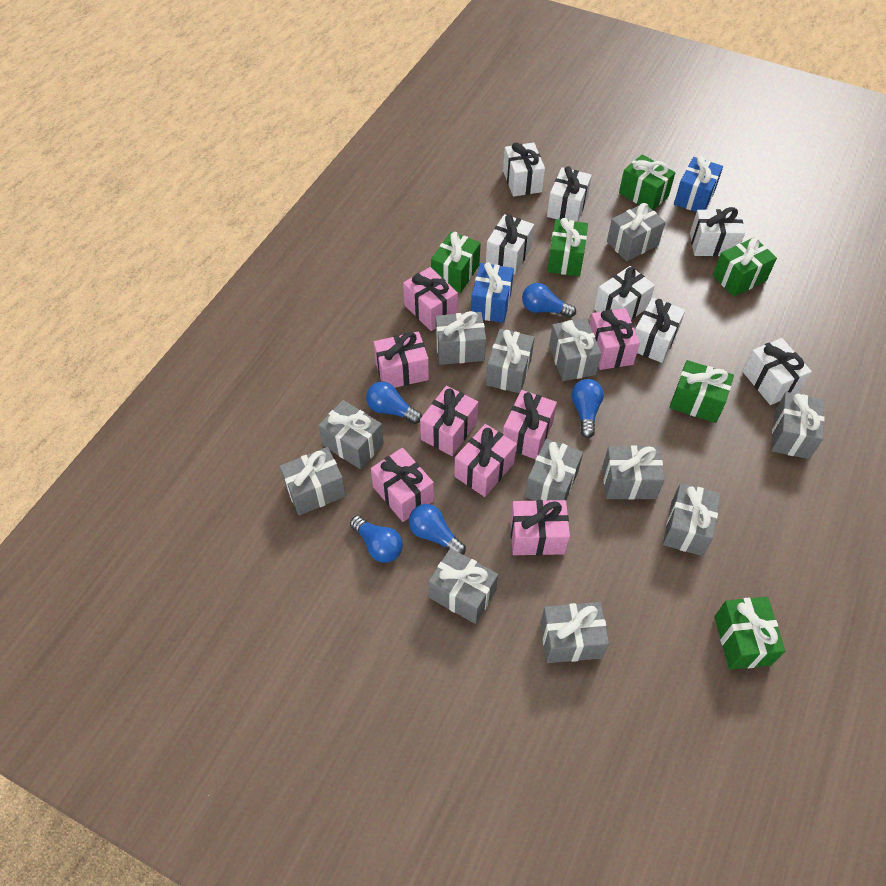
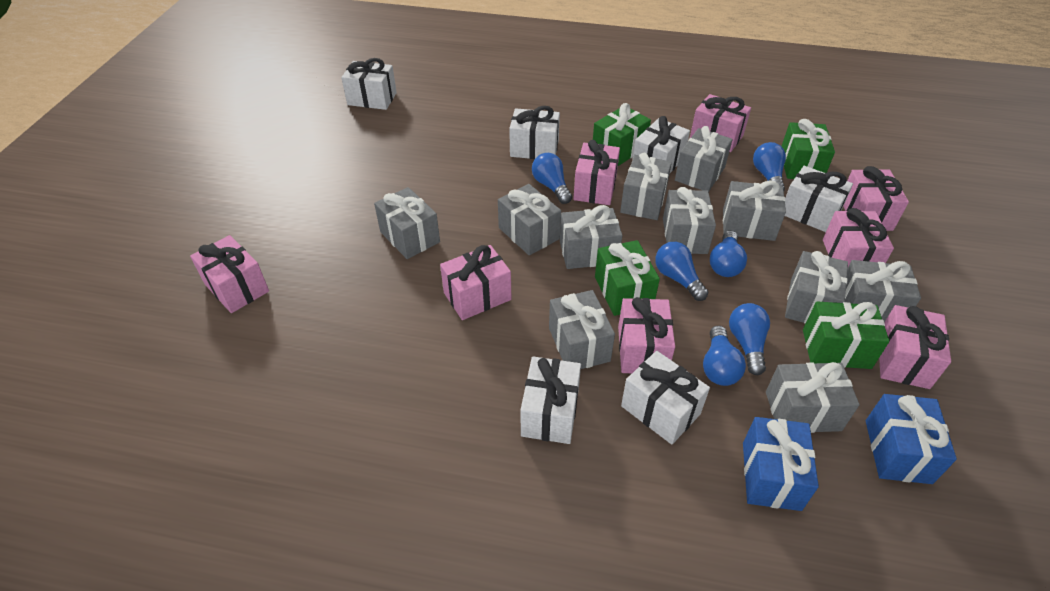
blue light bulb: [350,515,403,563] [366,381,422,424] [409,504,466,555] [522,283,576,318] [571,379,604,438] = 5 -> [532,153,572,204] [655,242,708,301] [703,326,746,386] [710,231,747,277] [729,303,770,375] [753,142,786,190] = 6
green gift: [431,232,481,293] [547,218,588,276] [619,154,675,210] [670,360,734,423] [713,237,777,296] [714,597,785,670] = 6 -> [593,103,651,166] [595,240,660,316] [781,119,835,179] [803,301,889,369] = 4
grey gift: [280,447,346,515] [318,400,384,469] [428,548,498,624] [435,311,486,365] [486,329,535,393] [525,438,583,501] [540,602,609,663] [549,318,601,381] [602,445,665,500] [607,203,665,261] [663,483,721,556] [771,392,825,459] = 12 -> [374,187,440,259] [498,184,561,255] [549,290,615,369] [560,205,622,269] [620,153,672,220] [663,187,716,254] [675,126,733,192] [723,180,786,241] [766,362,860,433] [785,251,848,324] [845,260,921,322] = 11
white gift: [486,214,534,275] [503,143,545,197] [547,166,592,222] [594,266,655,320] [635,298,685,363] [690,207,745,257] [742,338,812,405] = 7 -> [341,58,397,110] [509,106,560,159] [521,356,581,444] [621,351,710,444] [633,116,690,173] [785,166,853,232] = 6

